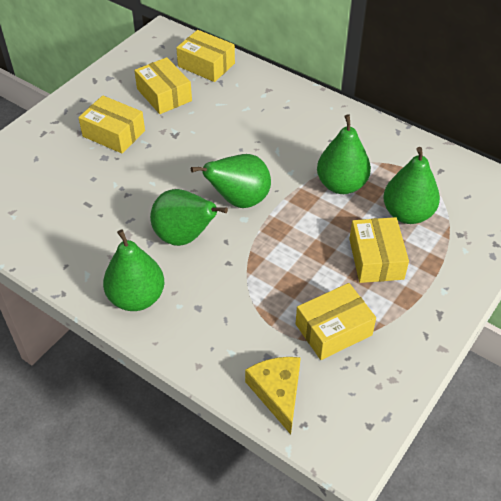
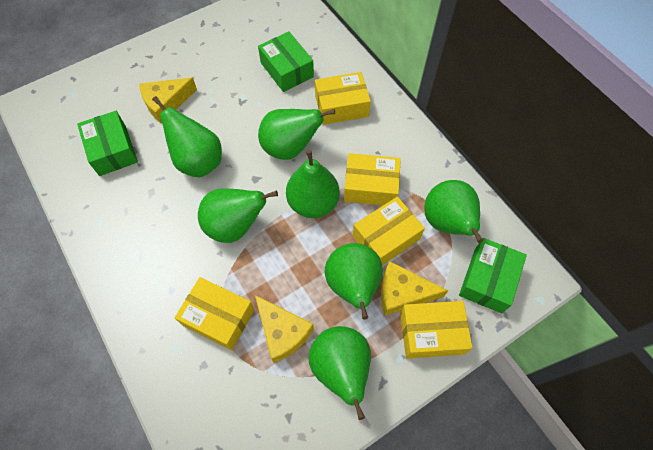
green box: none = 0 -> [77,111,138,176] [258,31,314,92] [459,238,527,313] = 3
green pear: [103,229,165,311] [150,189,228,246] [191,154,271,208] [317,114,371,194] [383,147,440,224] = 5 -> [152,96,222,177] [198,188,278,243] [258,109,335,160] [286,150,339,218] [308,326,371,420] [325,243,383,320] [424,180,483,243] = 7
yellow cheese: [245,357,301,434] = 1 -> [139,77,197,124] [255,295,314,363] [381,261,449,315] = 3

